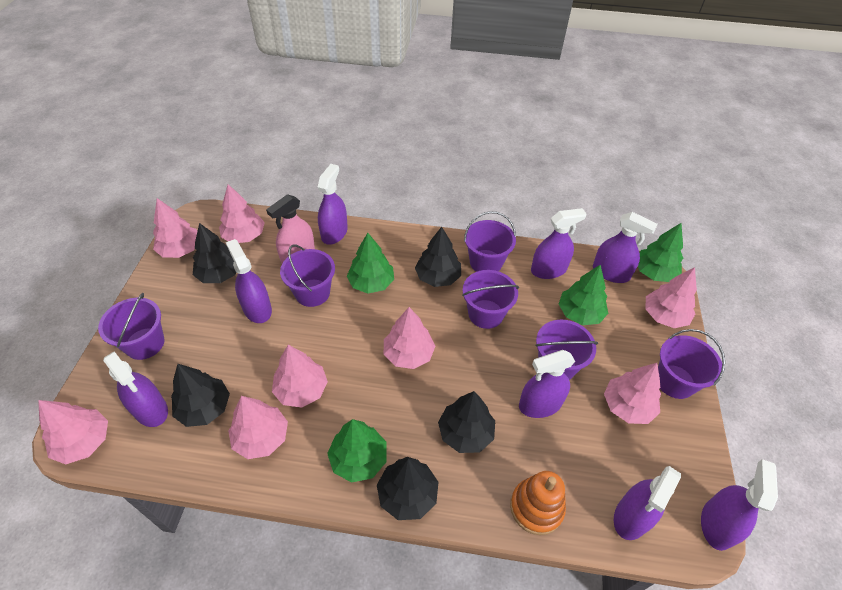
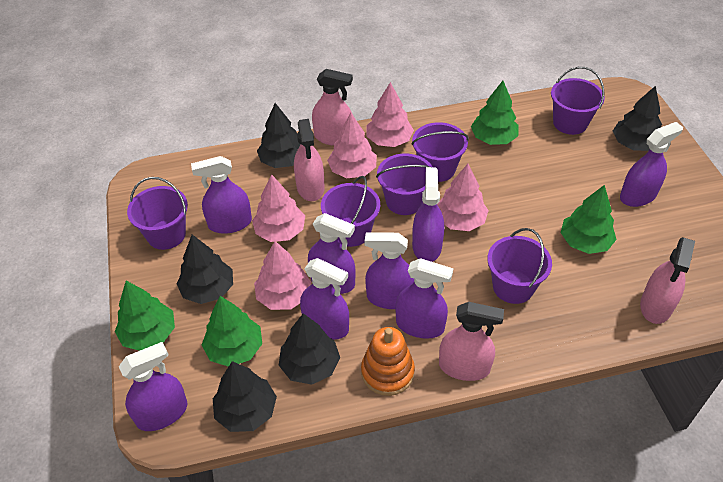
pink spray bottle: [266,194,315,264] = 1 -> [294,119,325,201] [312,69,353,146] [439,302,504,381] [640,237,695,324] = 4
pink tree: [38,400,108,464] [153,198,197,258] [219,184,265,243] [228,396,288,459] [272,345,328,408] [384,307,435,369] [604,363,661,424] [645,267,697,328] = 8 -> [252,174,305,242] [254,241,311,310] [327,113,377,178] [366,82,414,147] [437,164,489,231] = 5

